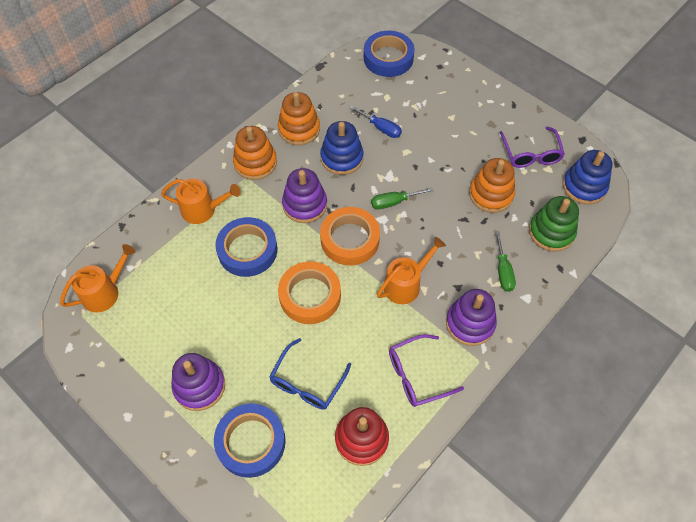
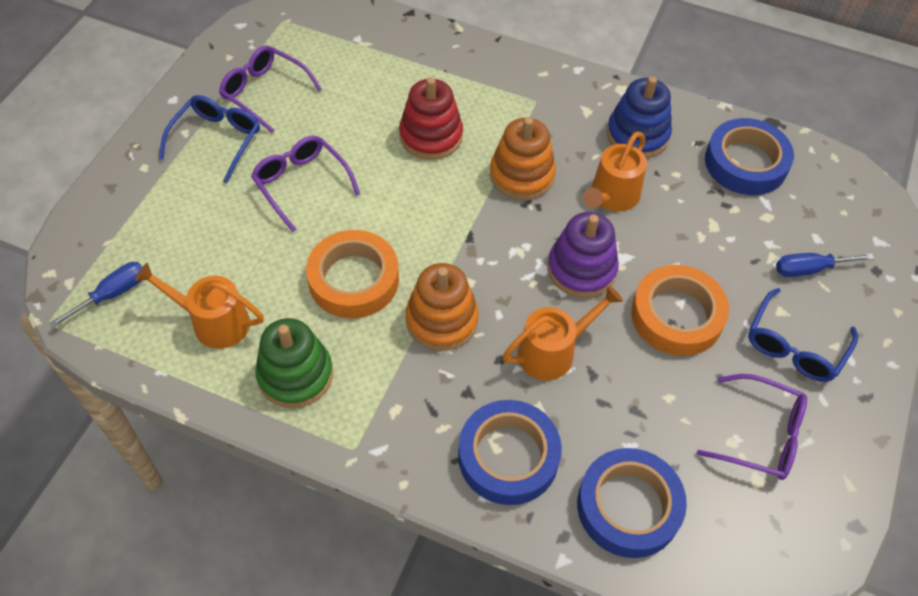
blue glasses: [269,338,351,410] = 1 -> [159,95,260,183] [748,288,858,382] = 2
blue screwdriver: [350,106,402,138] = 1 -> [49,262,142,328] [776,253,875,277] = 2
blue stacking toy: [320,121,364,175] [563,150,613,204] = 2 -> [607,76,672,158] = 1
green screwdriver: [371,187,434,209] [495,231,516,292] = 2 -> none = 0
orange stacking toy: [233,126,277,180] [278,92,320,145] [469,158,515,213] = 3 -> [406,263,478,351] [490,117,556,200] = 2
purple glasses: [389,334,464,407] [499,126,565,168] = 2 -> [219,45,322,133] [251,135,360,232] [697,374,807,480] = 3
purple stacking toy: [172,353,225,411] [282,168,327,223] [446,289,497,346] = 3 -> [548,212,619,298] = 1

